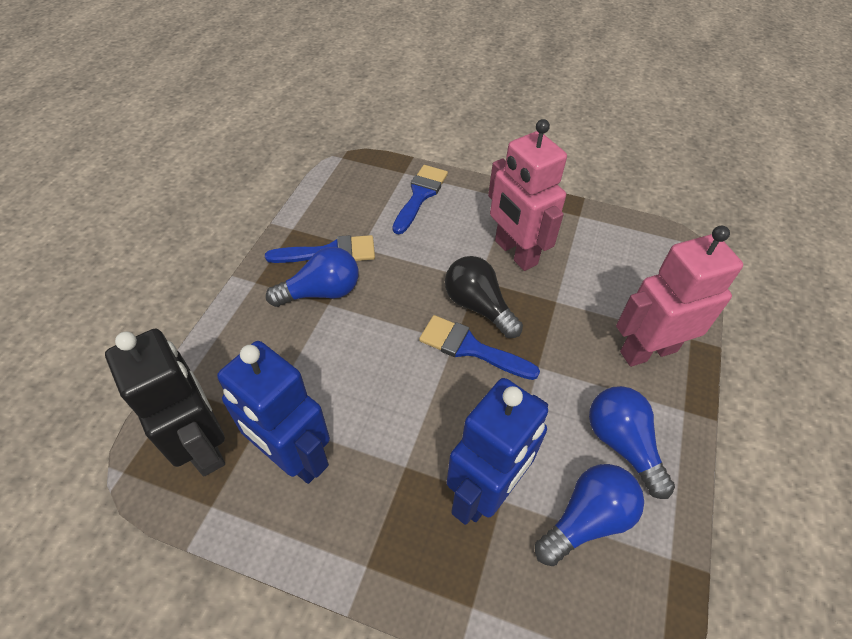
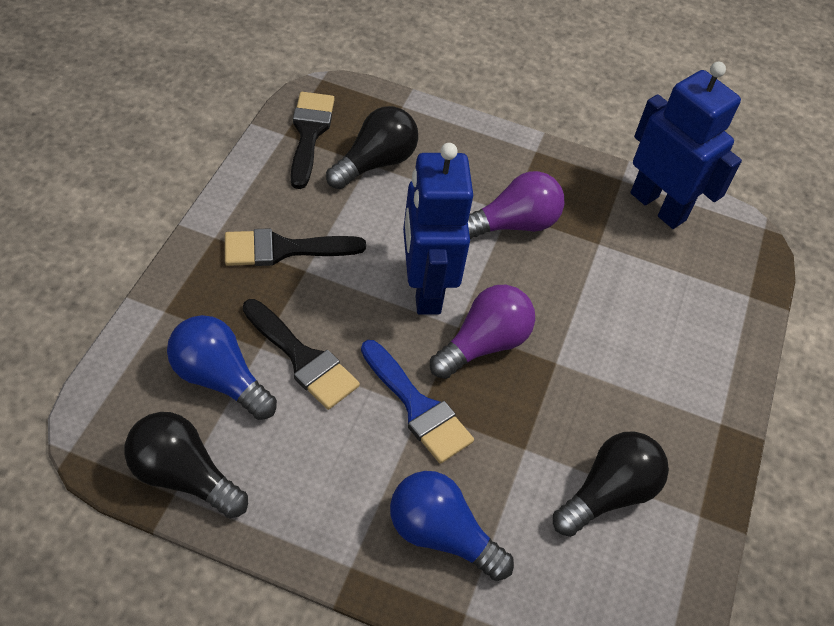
black brush: none = 0 -> [225,228,366,266] [243,299,360,410] [291,92,335,189] = 3
black light bulb: [445,256,523,338] = 1 -> [124,412,248,519] [326,106,418,189] [553,431,669,537] = 3
black robot: [105,329,225,476] = 1 -> none = 0
blue brush: [265,235,375,263] [392,165,448,234] [419,315,540,380] = 3 -> [361,340,474,464] = 1
blue light bulb: [266,247,359,307] [535,464,644,566] [589,386,675,499] = 3 -> [167,315,277,420] [390,471,514,581] = 2
pink robot: [488,119,567,271] [616,226,743,367] = 2 -> none = 0
purple light bulb: none = 0 -> [430,285,535,379] [468,171,564,239] = 2

